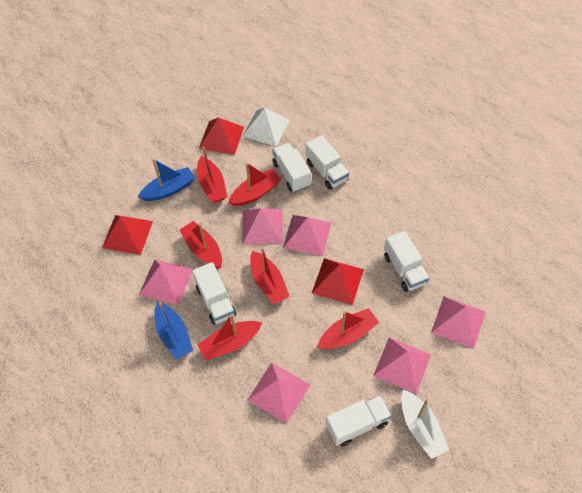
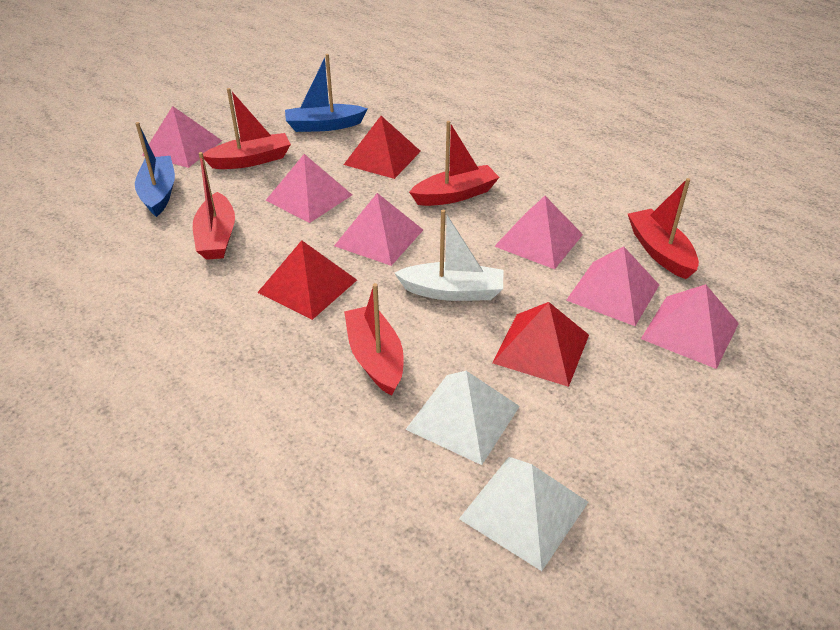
red boat: [180,221,222,269] [197,147,227,203] [198,314,262,360] [228,163,281,206] [250,247,290,304] [317,308,379,349] = 6 -> [193,152,235,260] [203,88,291,169] [344,283,404,396] [409,121,500,206] [628,178,699,279] = 5
white pyramid: [243,108,290,146] = 1 -> [405,371,520,465] [459,457,588,571] = 2
white truck: [192,262,236,325] [272,143,311,192] [306,135,349,190] [326,395,392,446] [384,231,429,292] = 5 -> none = 0

